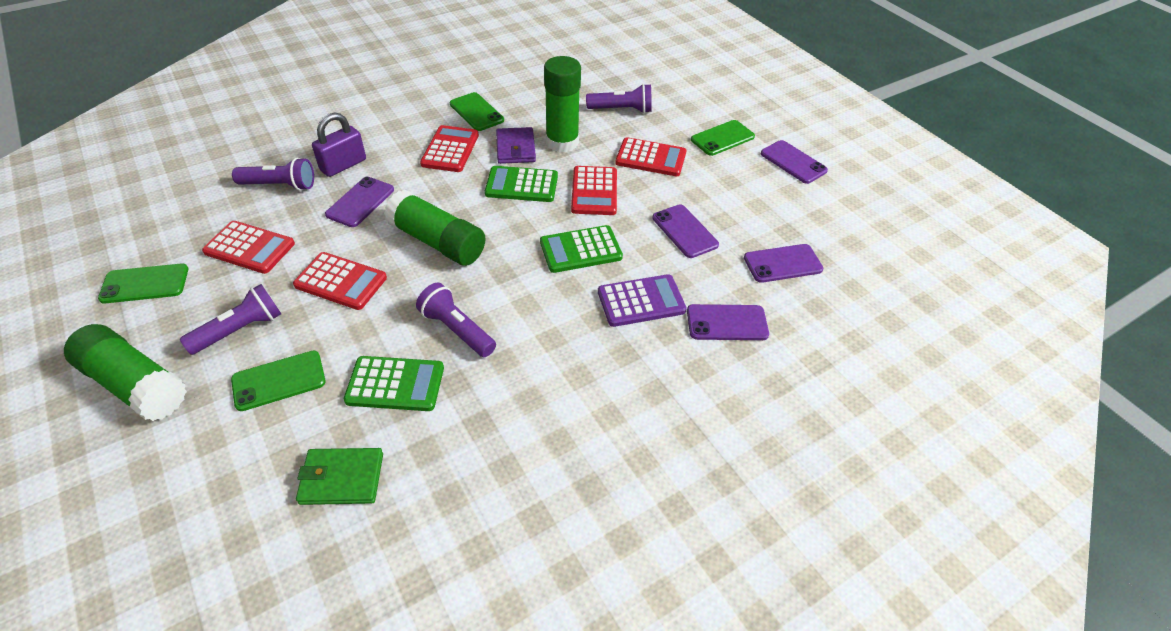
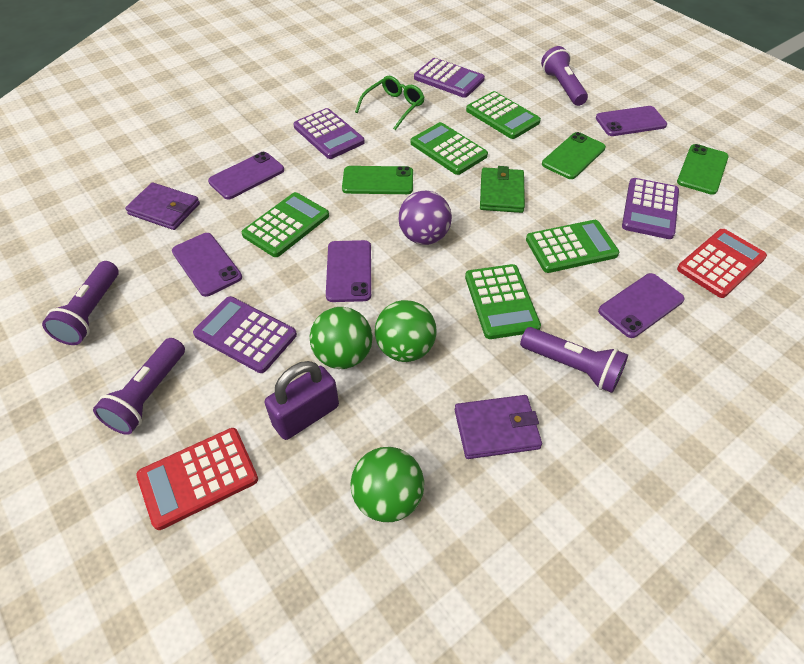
green ball: none = 0 -> [310,307,373,369] [351,447,424,522] [375,300,437,362] = 3
green calculator: [344,356,444,411] [485,166,558,202] [540,225,623,273] = 3 -> [242,192,329,257] [411,122,488,175] [465,264,541,339] [466,91,541,139] [526,220,619,273] = 5
green glasses: none = 0 -> [355,76,425,130] = 1
green glue stick: [64,324,187,421] [384,189,485,266] [544,56,581,153] = 3 -> none = 0
green phone: [98,264,188,304] [231,351,326,411] [450,92,504,131] [691,120,755,156] = 4 -> [342,166,413,194] [542,132,606,179] [677,144,729,195] = 3
purple ball: none = 0 -> [398,191,452,245] = 1
purple calculator: [598,274,687,327] = 1 -> [193,296,297,373] [293,108,365,159] [414,58,485,98] [622,178,679,239] = 4
purple wallet: [496,127,536,164] = 1 -> [125,182,200,230] [455,395,542,459] = 2
red calculator: [202,221,295,274] [293,252,387,310] [420,125,479,172] [571,166,617,215] [615,137,686,176] = 5 -> [136,428,258,530] [677,229,767,298] = 2

